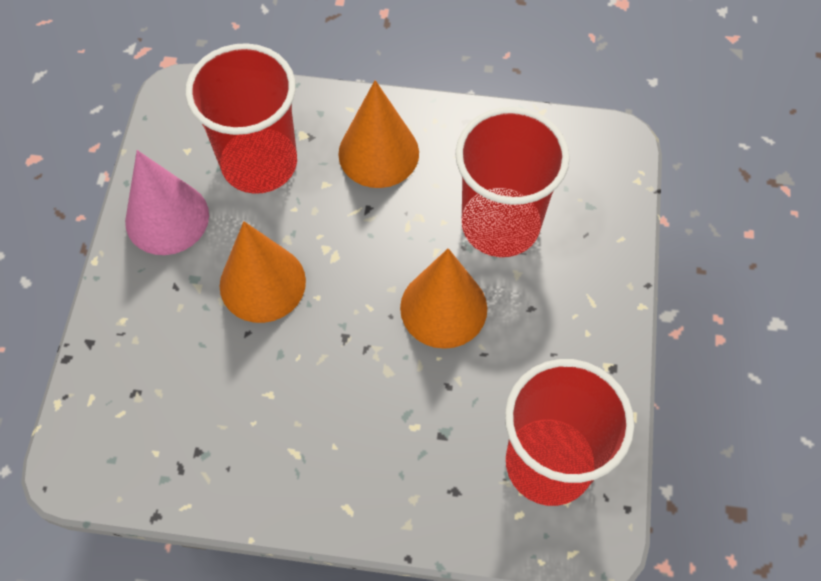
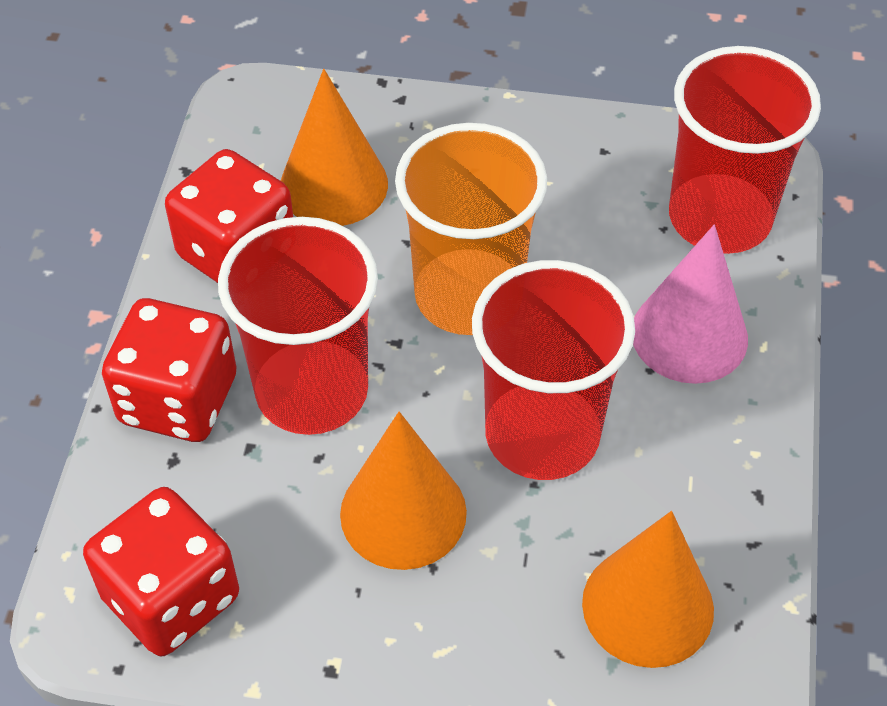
orange cup: none = 0 -> [395,123,547,335] = 1
red dice: none = 0 -> [83,487,239,656] [102,298,236,442] [165,149,293,283] = 3

